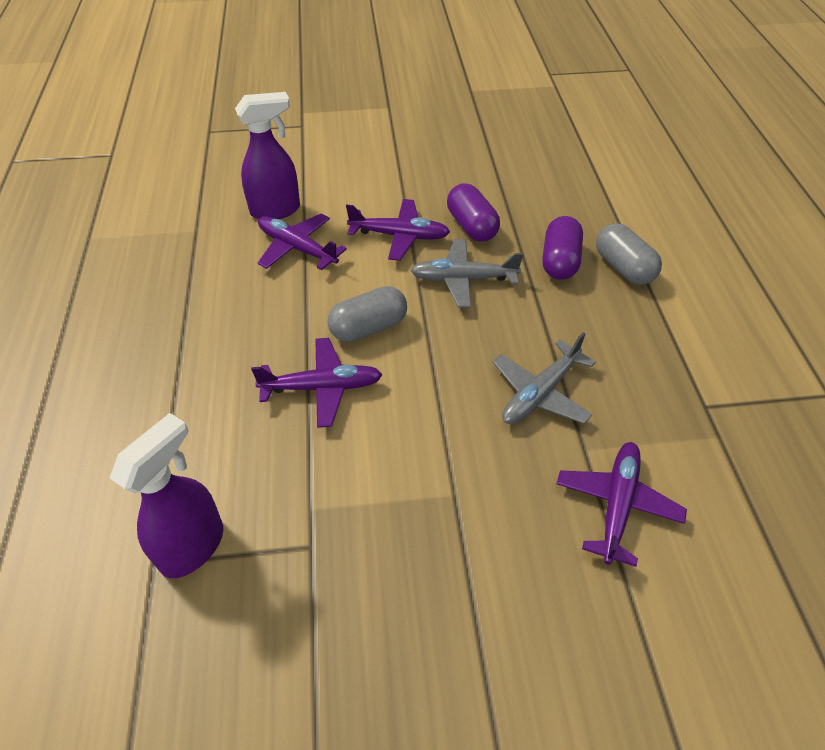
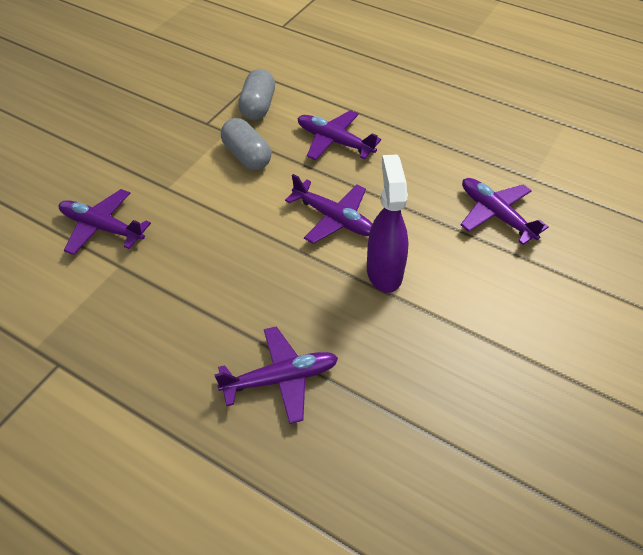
grey plane: [410,239,523,308] [493,332,596,424] = 2 -> none = 0
purple capsule: [447,183,500,242] [542,216,583,280] = 2 -> none = 0
purple plane: [251,338,383,428] [258,213,347,270] [346,199,450,261] [557,442,687,567] = 4 -> [59,189,151,255] [214,326,338,424] [285,174,373,244] [298,110,381,160] [461,178,549,245] = 5
purple spray bottle: [110,413,223,578] [235,92,300,219] = 2 -> [367,154,409,293] = 1

